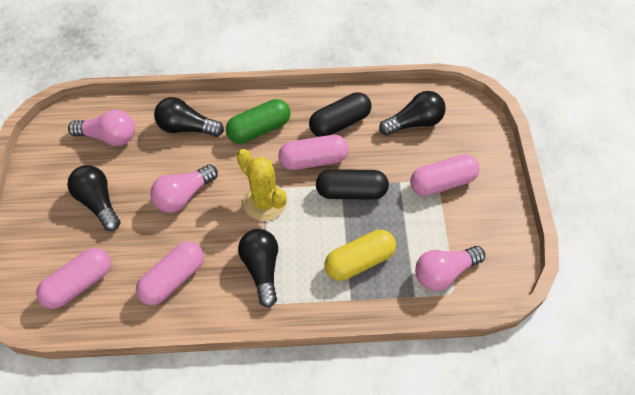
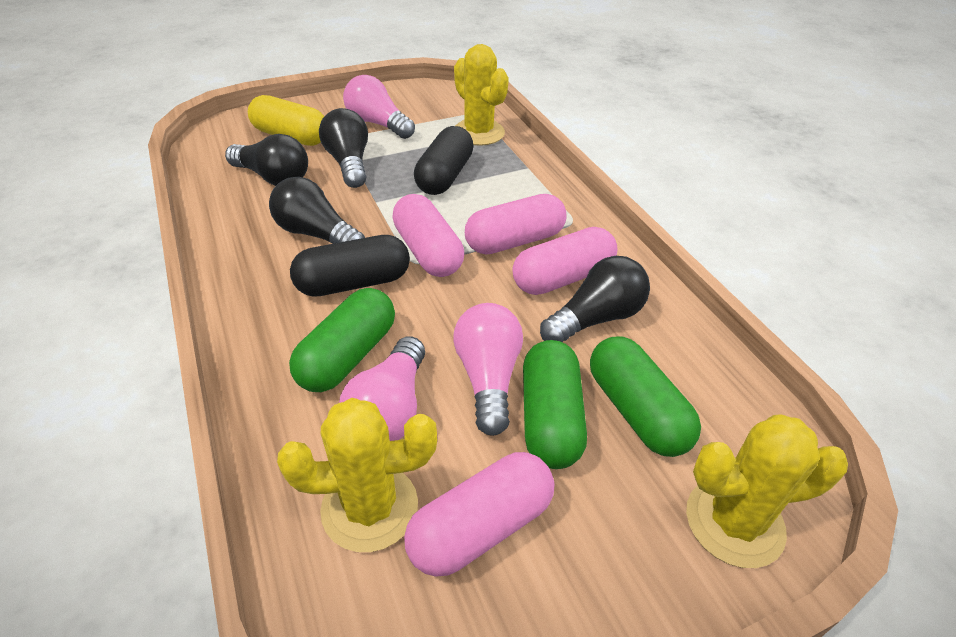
green capsule: [226,99,290,144] = 1 -> [289,288,395,392] [523,340,587,469] [590,336,701,457] = 3
yellow cactus: [237,149,287,221] = 1 -> [277,398,437,552] [454,44,509,146] [686,414,848,568] = 3

